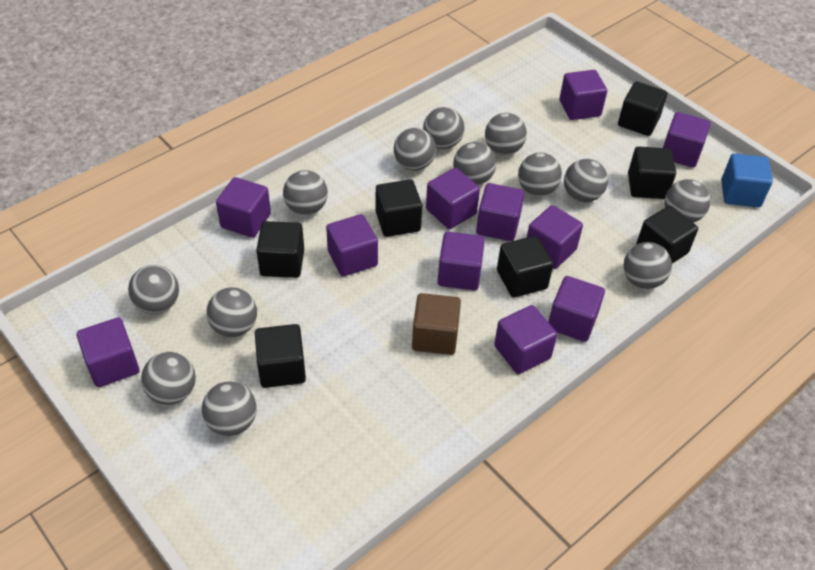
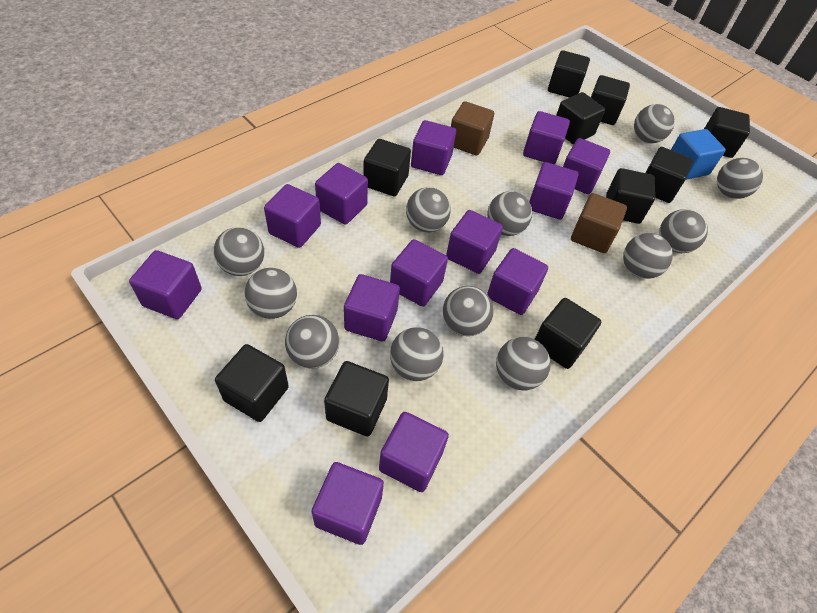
black cube: [255,324,306,388] [256,221,304,278] [376,179,422,237] [497,236,554,298] [618,81,667,136] [628,146,676,199] [636,206,698,264] = 7 -> [215,344,289,422] [324,361,389,437] [363,139,411,196] [535,298,601,369] [548,50,590,98] [556,92,605,144] [591,75,630,125] [606,168,655,224] [645,147,693,203] [704,107,750,158] = 10
brown cube: [412,293,461,355] = 1 -> [451,101,494,155] [571,193,627,253] = 2
grey ball: [128,265,179,314] [141,352,196,405] [202,382,257,436] [207,287,257,337] [283,170,328,215] [394,128,436,170] [423,107,465,149] [453,142,496,185] [485,113,527,155] [518,153,562,196] [564,159,608,202] [623,242,672,289] [664,179,711,223] = 13 -> [214,227,264,276] [245,268,297,319] [285,315,339,369] [390,327,444,381] [406,187,451,232] [443,286,494,336] [487,191,532,236] [496,337,551,391] [623,233,673,279] [634,104,675,143] [659,209,708,253] [717,158,763,199] = 12
purple cube: [77,317,139,387] [216,177,271,238] [326,214,378,277] [426,168,480,229] [438,232,485,291] [476,183,524,241] [494,305,557,374] [527,205,583,269] [548,276,605,342] [559,70,607,120] [663,112,711,168] = 11 -> [129,250,202,319] [264,184,321,248] [312,462,384,545] [315,163,368,225] [344,274,400,341] [379,412,449,492] [390,239,448,307] [411,120,456,175] [446,210,503,274] [487,248,548,315] [523,111,570,164] [529,162,578,220] [563,138,610,194] = 13

